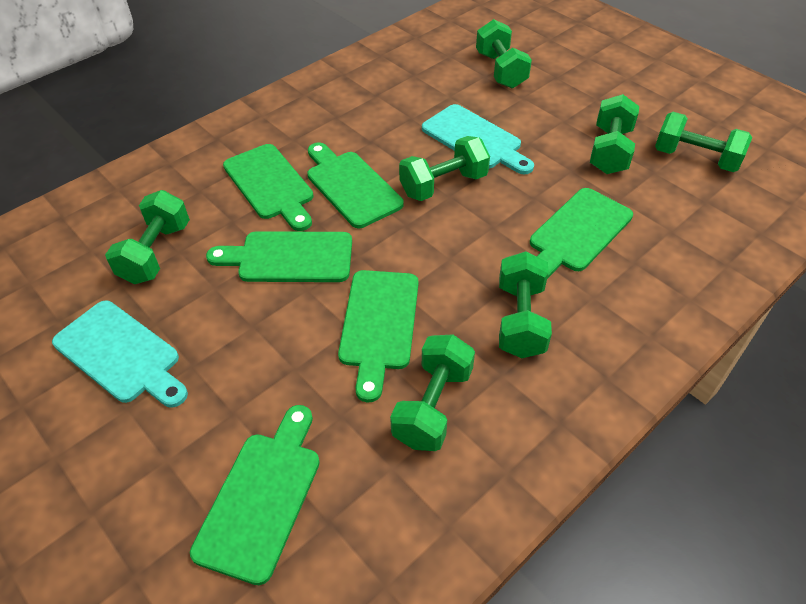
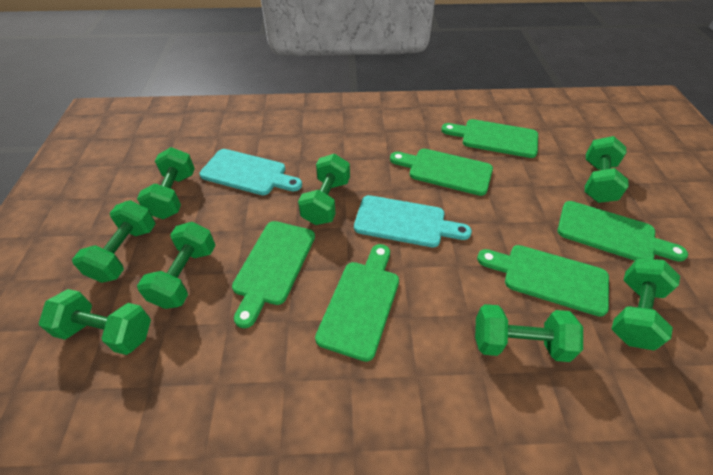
green dumbbell: [105,190,190,284] [390,334,475,451] [399,136,490,201] [476,19,532,88] [499,251,552,358] [590,94,639,174] [655,112,752,172] = 7 -> [39,289,151,355] [72,200,155,283] [137,147,195,219] [137,222,216,309] [298,154,350,225] [475,304,583,362] [585,136,629,203] [612,259,680,350] = 8

